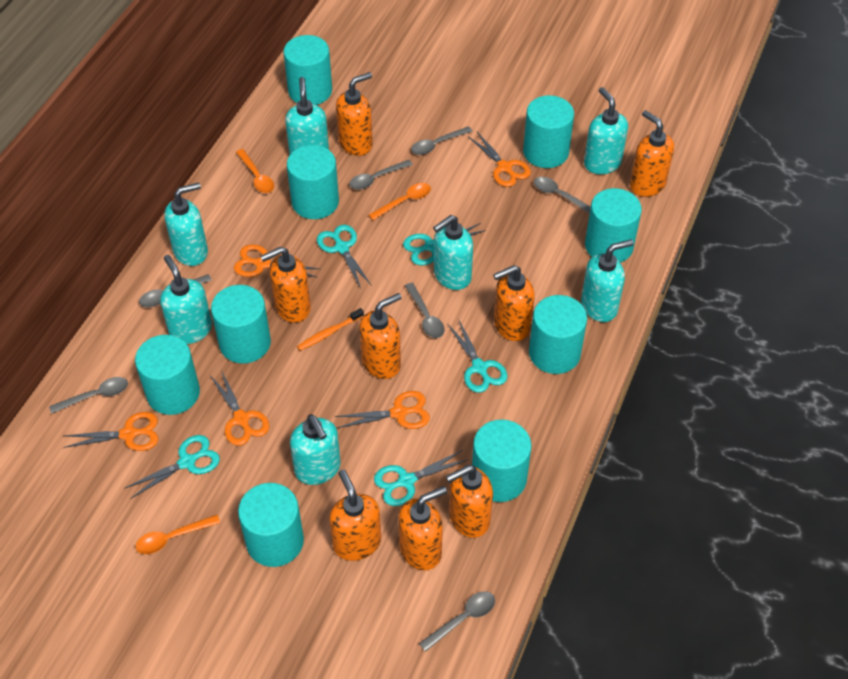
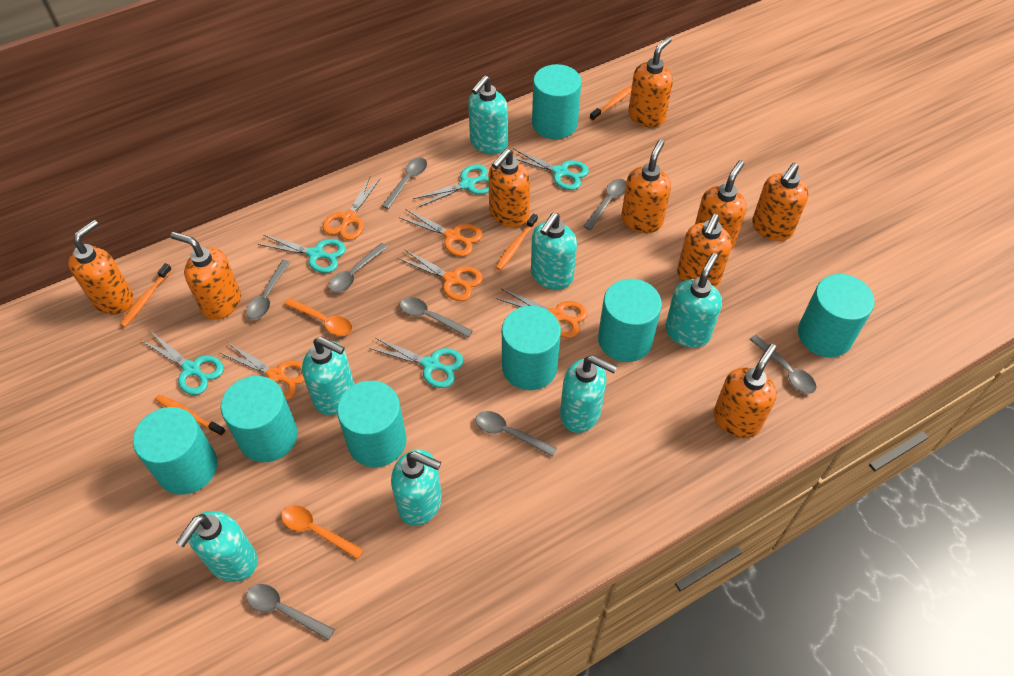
grey spoon: [49,377,128,414] [139,274,212,307] [349,160,413,190] [405,283,445,338] [411,126,473,155] [419,591,495,652] [534,177,591,214] = 7 -> [246,260,291,320] [246,584,335,640] [329,243,388,293] [382,157,427,209] [400,297,473,338] [475,411,557,457] [583,179,626,230] [749,335,816,394] = 8
orange soap dispenser: [260,247,311,323] [329,469,381,561] [336,72,373,156] [359,293,402,379] [398,486,447,571] [446,465,493,538] [493,265,535,341] [630,110,674,197] = 8 -> [68,220,134,314] [171,232,241,320] [488,149,530,227] [621,139,671,233] [628,37,673,127] [677,214,732,287] [695,160,747,250] [713,344,777,438] [752,163,809,241] = 9
orange spoon: [135,515,220,554] [236,149,274,193] [369,183,431,220] = 3 -> [281,505,364,560] [284,298,352,336] = 2
orange toothbrush: [297,308,364,351] = 1 -> [120,263,172,327] [155,395,226,437] [495,214,538,270] [590,85,632,121] = 4
turquoise cylinder: [135,335,200,415] [211,285,271,363] [238,483,304,567] [283,35,332,105] [287,145,339,219] [472,419,532,502] [523,95,574,168] [529,295,587,374] [585,188,642,263] = 9 -> [133,407,217,495] [221,376,298,462] [337,381,406,467] [502,306,561,390] [532,64,581,139] [598,279,662,362] [798,274,875,357] = 7

